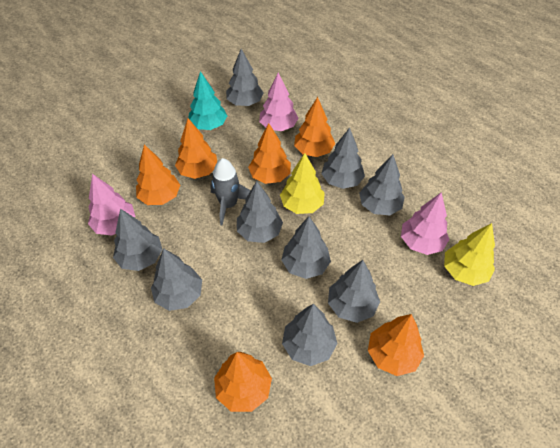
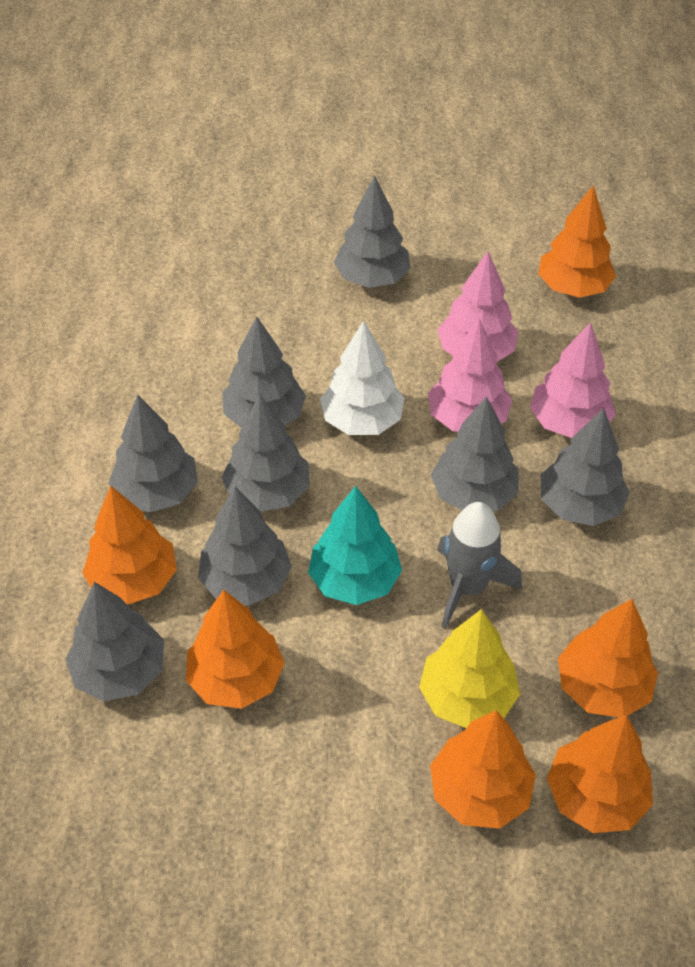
grey tree: [113,209,163,271] [151,248,202,311] [226,49,264,106] [237,181,283,243] [281,216,331,279] [282,304,337,366] [321,127,365,189] [328,260,380,323] [359,154,405,215] = 9 -> [65,582,164,701] [109,395,198,512] [198,487,292,605] [221,394,309,512] [222,316,306,428] [334,176,410,288] [431,396,519,511] [541,408,630,526] = 8
white tree: none = 0 -> [320,320,404,435] = 1
yellow tree: [280,153,325,214] [444,223,495,286] = 2 -> [419,609,520,728] = 1

